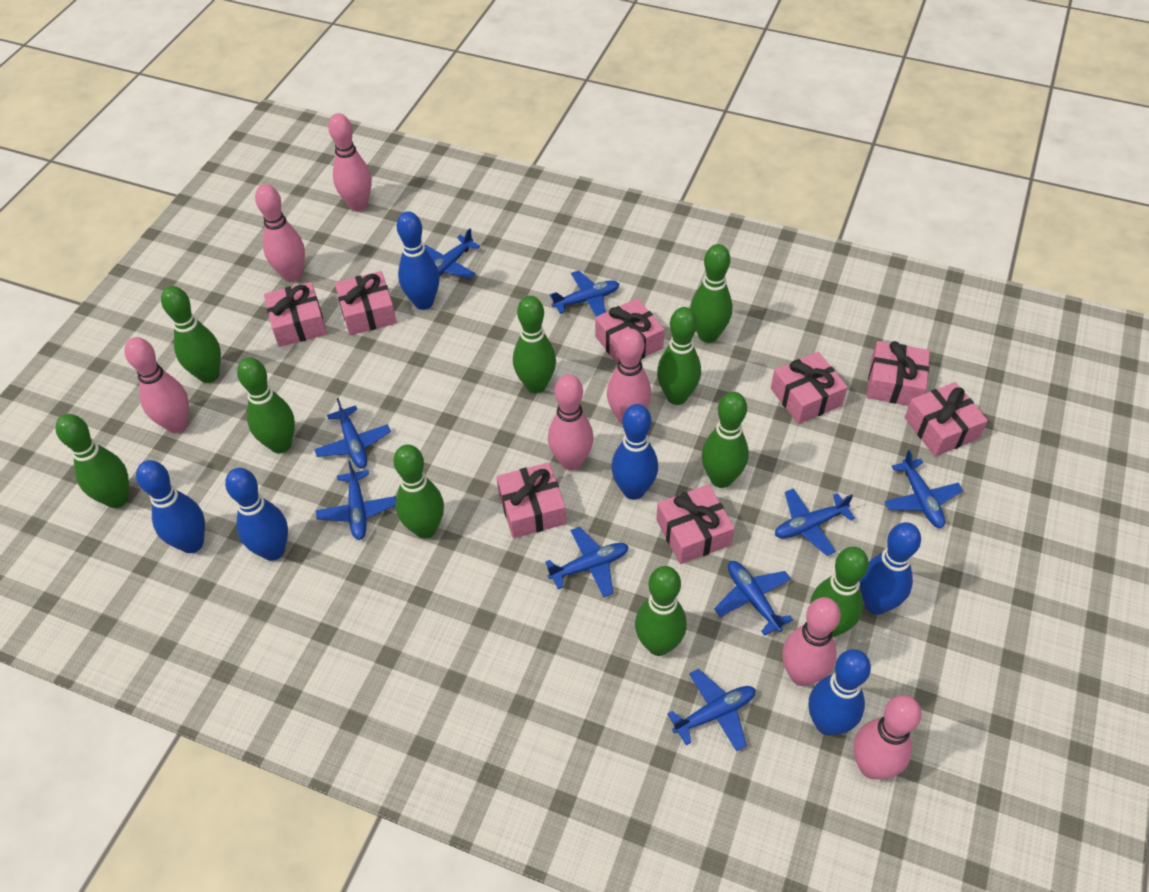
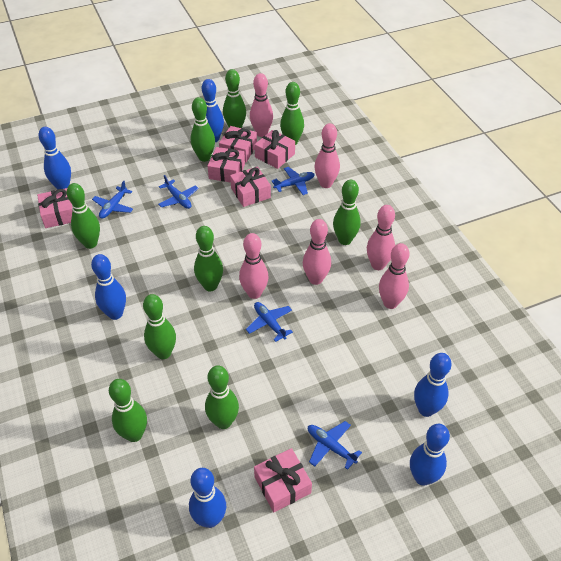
blue plane: [314,398,391,468] [316,461,396,540] [424,228,480,279] [545,527,629,597] [550,270,619,317] [667,669,756,751] [714,561,793,636] [775,488,855,556] [884,450,963,528] = 9 -> [92,181,133,219] [158,175,199,209] [246,302,293,342] [272,167,315,195] [308,421,362,470] = 5
green bowling pin: [56,414,129,508] [161,286,221,383] [237,357,295,453] [393,444,444,539] [513,296,556,394] [635,566,687,656] [657,307,701,405] [690,244,732,343] [702,392,749,488] [810,547,869,637] = 10 -> [67,183,100,249] [109,379,147,442] [143,294,176,359] [191,97,215,162] [194,226,223,291] [205,365,239,429] [223,69,246,128] [280,82,304,145] [333,180,361,245] = 9
pink bowling pin: [124,337,189,433] [255,184,305,282] [328,113,372,211] [548,374,594,471] [607,329,651,425] [782,597,841,686] [853,695,922,780] = 7 -> [239,233,268,299] [250,73,273,137] [303,219,331,285] [314,123,340,188] [367,205,395,270] [379,243,410,309] = 6
pink gift: [264,282,327,347] [335,271,397,335] [497,462,566,538] [595,298,665,364] [656,484,735,564] [771,352,848,424] [866,341,930,406] [904,382,988,456] = 8 -> [37,188,72,228] [208,147,245,182] [219,126,257,162] [230,167,271,207] [254,130,295,169] [254,448,312,512] = 6

